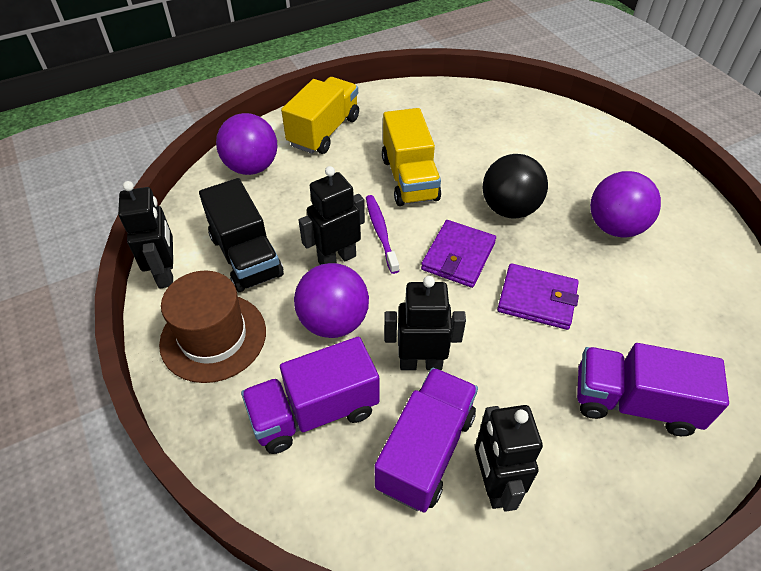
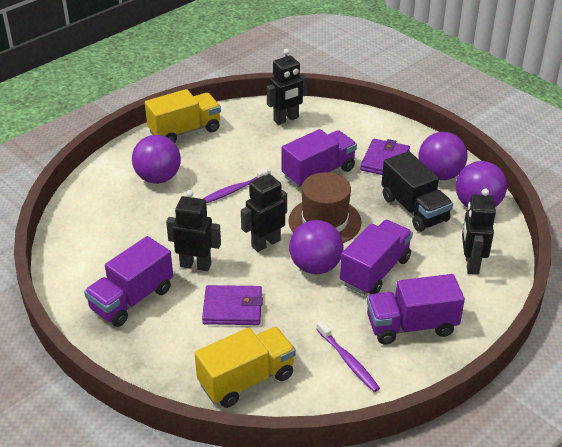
black ball: [482,154,548,219] = 1 -> none = 0
purple ball: [216,113,278,175] [294,263,369,338] [590,171,661,238] = 3 -> [132,135,181,184] [289,220,343,274] [419,132,467,180] [456,161,507,208] = 4
purple toothbrush: [366,195,399,274] = 1 -> [203,168,271,203] [316,321,380,392] = 2
purple truck: [241,337,379,454] [374,368,478,512] [577,343,729,436] = 3 -> [84,236,173,327] [282,129,357,188] [340,220,413,295] [367,274,465,345] = 4

